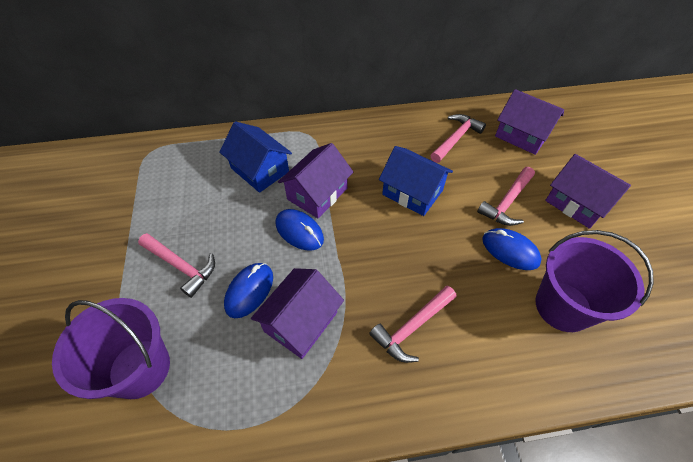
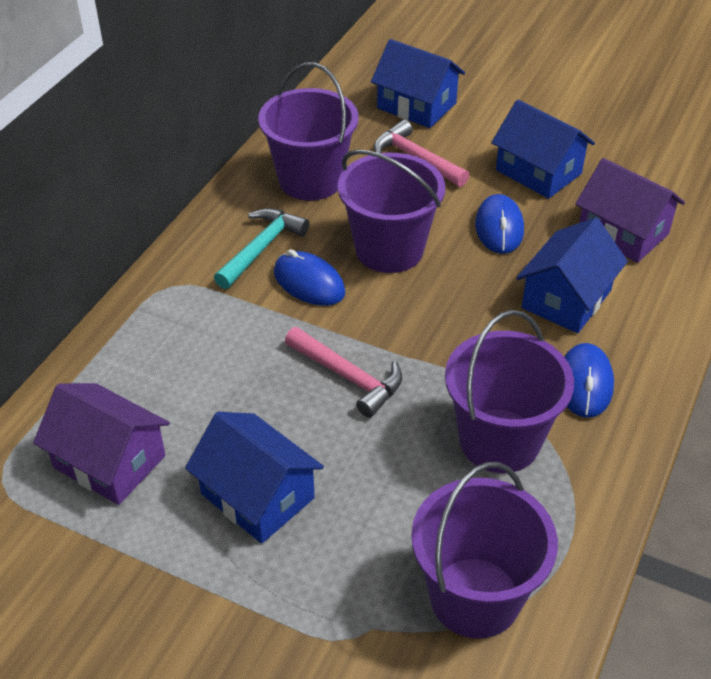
blue house: [219,121,292,193] [379,146,453,216] = 2 -> [185,412,324,544] [371,39,465,128] [491,100,595,199] [516,218,628,333] = 4
pink hammer: [138,233,215,298] [369,286,456,363] [430,114,486,163] [477,167,535,226] = 4 -> [285,327,402,418] [374,120,469,187] = 2
purple bucket: [52,298,170,399] [536,230,654,332] = 2 -> [258,63,358,201] [338,150,445,273] [411,462,558,639] [445,310,574,473] = 4
purple house: [251,268,344,359] [278,143,353,218] [495,89,564,155] [545,154,631,229] = 4 -> [33,383,170,505] [575,158,685,263] = 2
turquoise hammer: none = 0 -> [214,208,309,289] = 1

